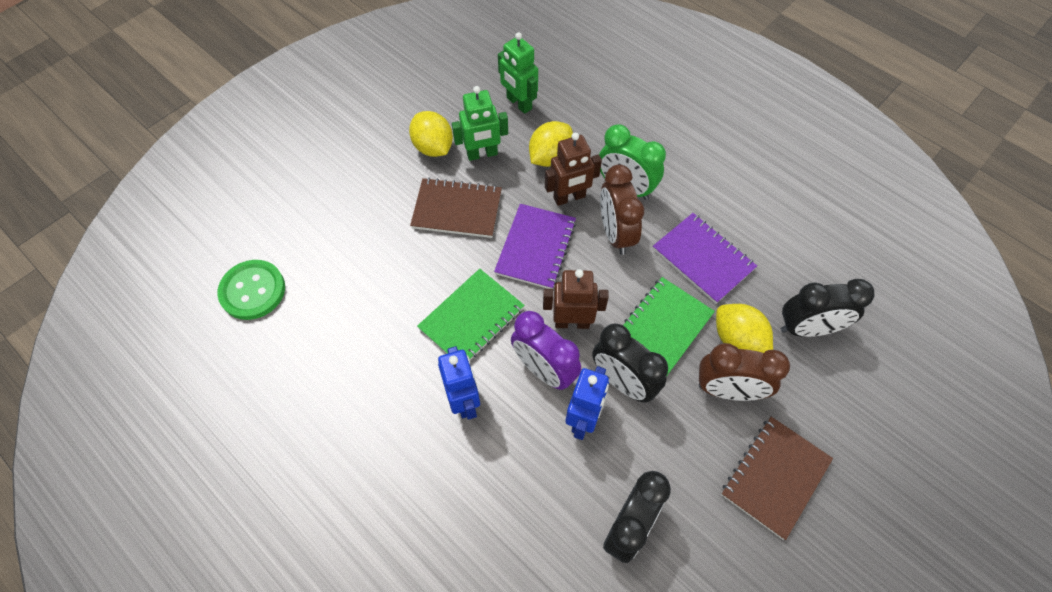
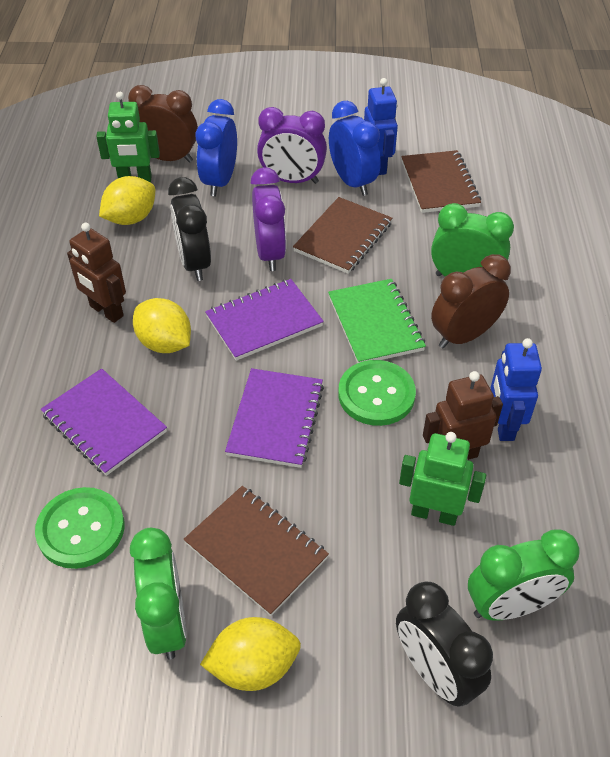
black clock: [592,323,668,402] [603,471,671,563] [781,279,875,337] = 3 -> [168,177,211,281] [396,582,493,707] = 2
blue clock: none = 0 -> [196,99,237,196] [329,101,381,196] = 2
brown notebook: [410,178,502,238] [721,417,833,540] = 2 -> [183,486,329,616] [293,197,392,274] [401,150,481,213] = 3
green button: [217,260,285,320] = 1 -> [35,487,125,569] [338,360,416,426] = 2
green clock: [599,124,666,200] = 1 -> [130,528,187,659] [431,203,514,276] [468,530,580,621] = 3
green notebook: [417,269,525,360] [623,277,715,377] = 2 -> [328,279,426,363] = 1
purple clock: [511,311,581,390] = 1 -> [251,167,286,271] [257,107,327,184] = 2
purple notebook: [494,204,576,289] [653,213,757,304] = 2 -> [41,368,167,476] [205,279,324,361] [225,368,324,468] = 3

